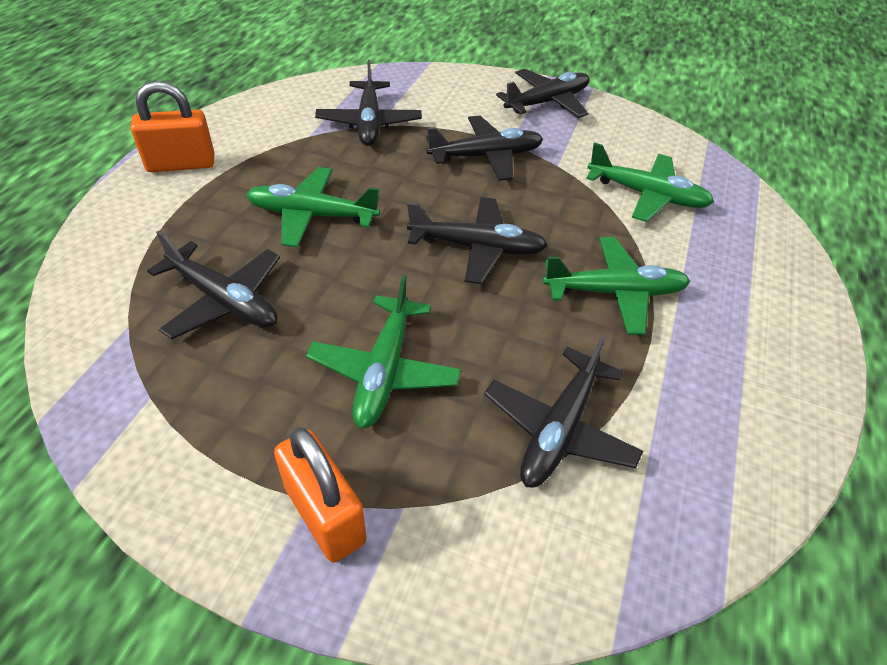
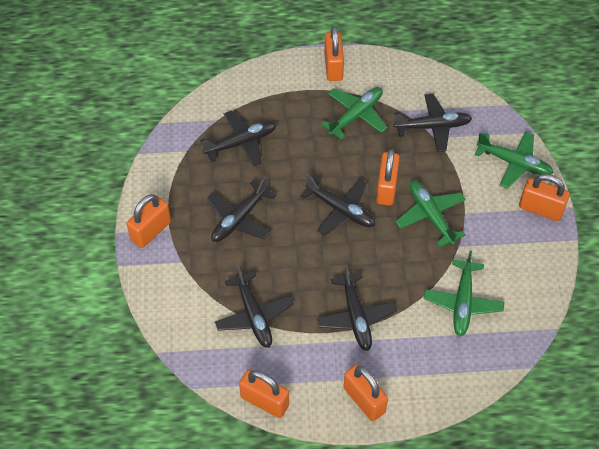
orange padlock: [130,81,215,172] [274,427,366,563] = 2 -> [127,194,171,248] [239,370,289,418] [324,26,344,81] [343,364,388,421] [376,149,400,206] [519,174,570,221] = 6

